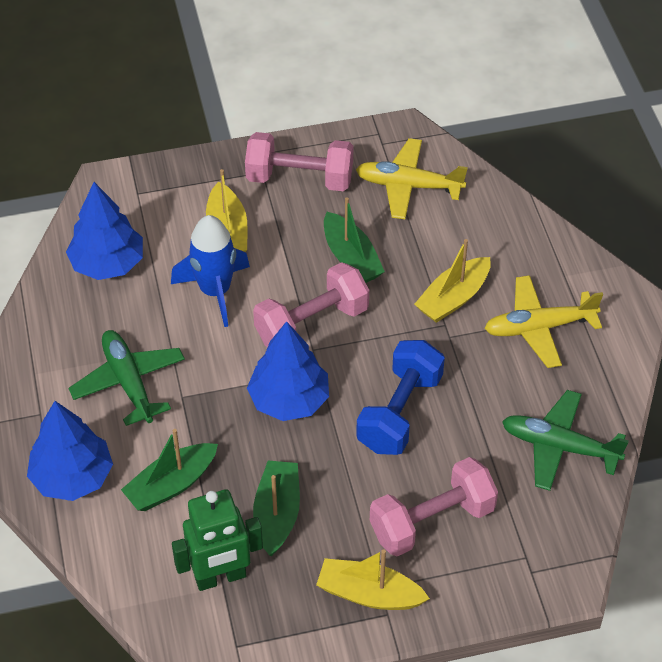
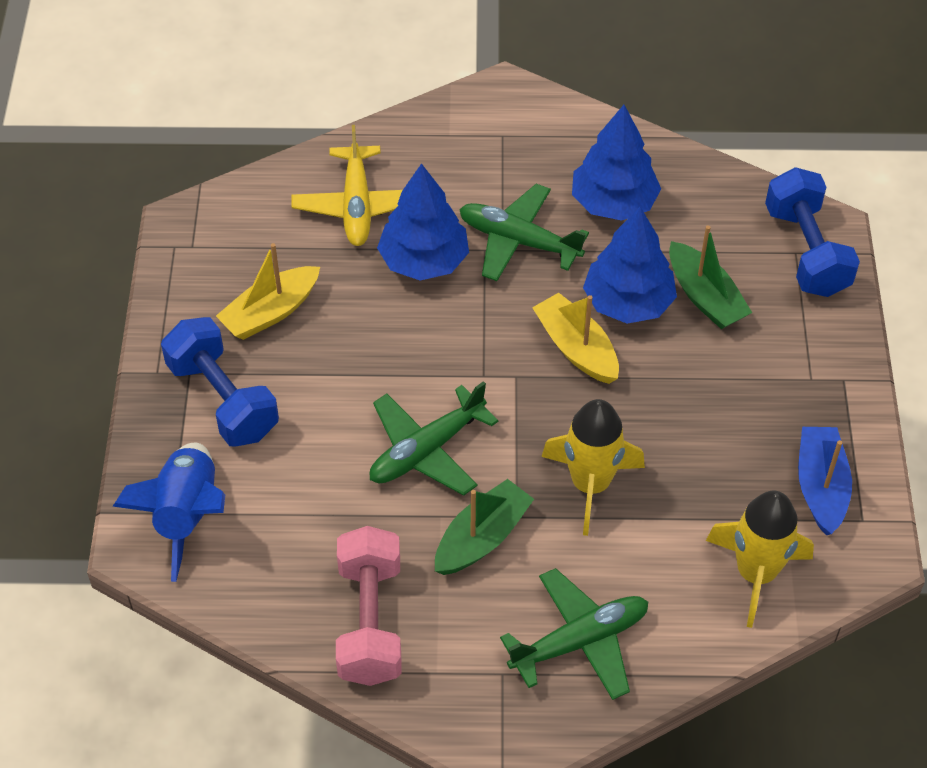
blue boat: none = 0 -> [798,427,852,535] = 1
blue dumbbell: [356,340,445,455] = 1 -> [161,317,279,447] [765,167,860,297] = 2
green boat: [121,429,218,511] [253,461,300,556] [324,197,385,283] = 3 -> [435,479,534,575] [669,225,752,329] = 2
green plane: [68,330,185,426] [502,390,629,491] = 2 -> [370,381,499,496] [459,184,589,281] [500,568,648,700] = 3
green robot: [172,489,263,591] = 1 -> none = 0
pink dumbbell: [245,132,353,191] [253,262,369,347] [370,457,498,556] = 3 -> [336,526,402,686] = 1
yellow boat: [206,169,248,252] [316,550,430,610] [414,239,491,323] = 3 -> [216,243,320,340] [532,293,619,384] = 2
yellow plane: [356,138,468,219] [484,275,603,368] = 2 -> [292,125,402,246] = 1
yellow rocket: none = 0 -> [541,399,645,536] [706,491,814,628] = 2

